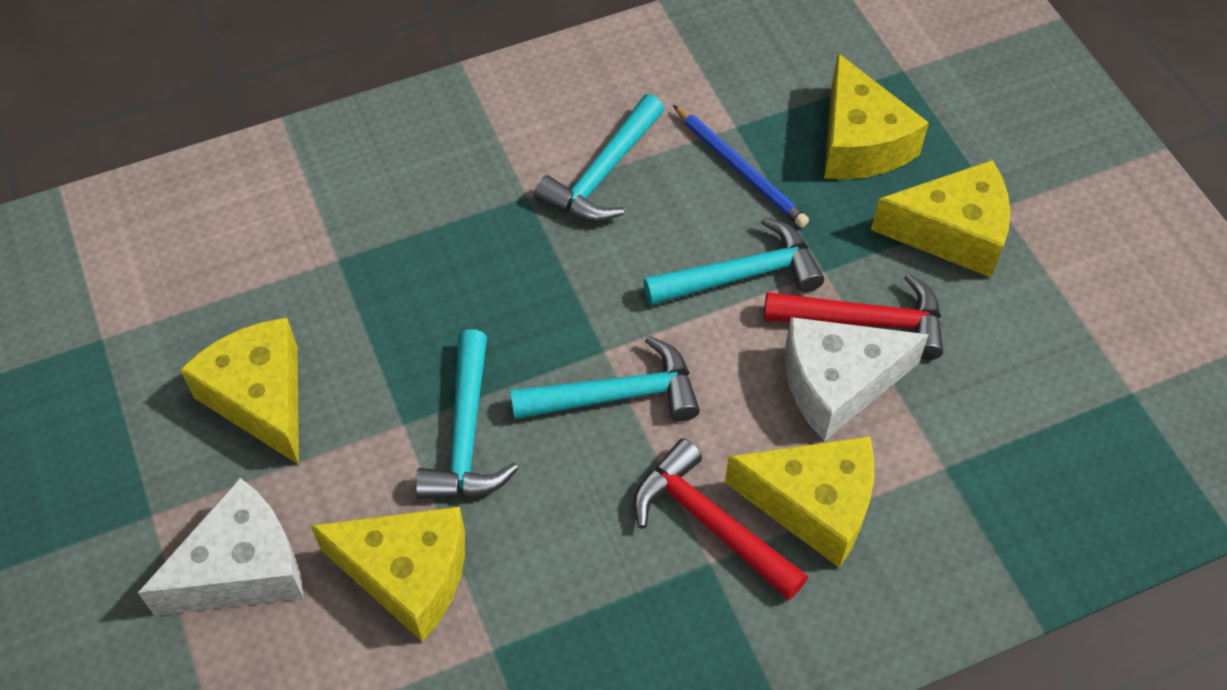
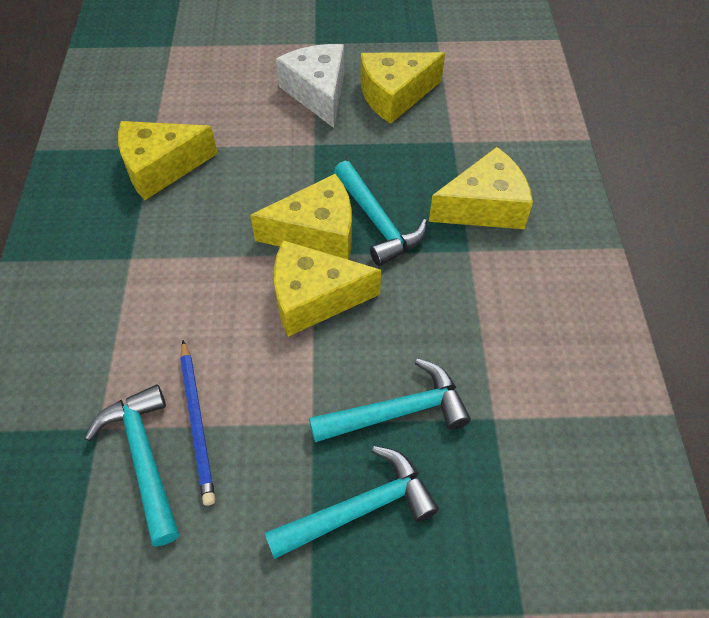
red hammer: [633,438,808,600] [764,273,943,360] = 2 -> none = 0
white cheese: [138,478,304,616] [785,317,929,441] = 2 -> [276,44,344,128] = 1

